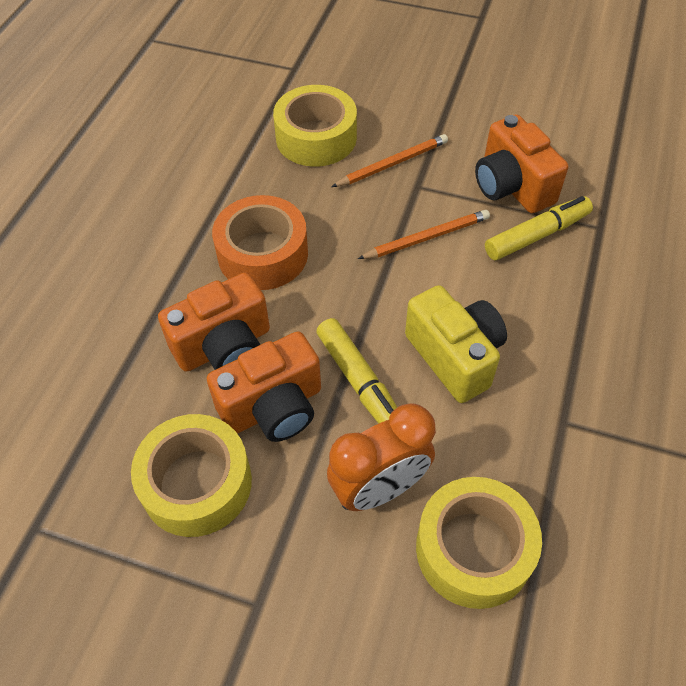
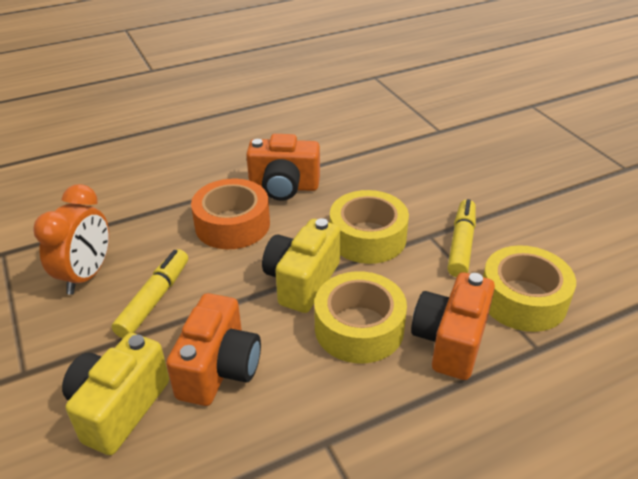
orange pencil: [332,134,448,187] [358,210,490,259] = 2 -> none = 0
yellow camera: [405,285,507,403] = 1 -> [62,333,169,455] [262,218,340,313] = 2

